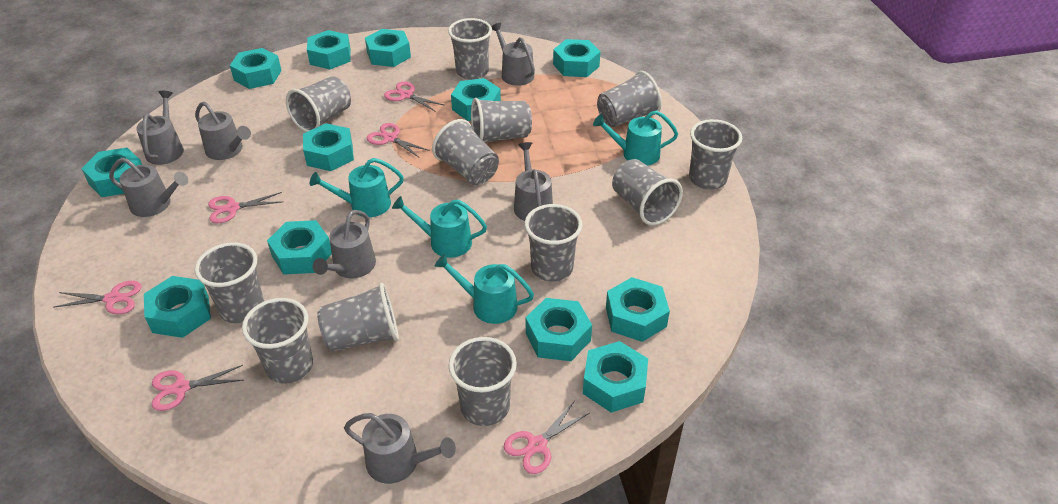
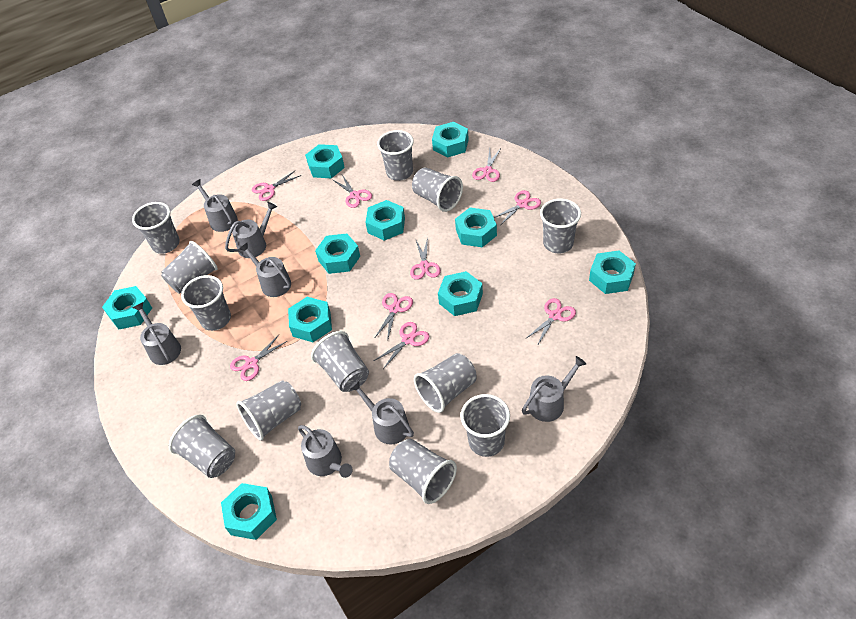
pink scissors: [53,281,142,314] [152,365,243,411] [208,192,282,223] [366,123,430,157] [384,82,444,112] [504,401,589,474] = 6 -> [230,335,287,381] [252,170,301,201] [333,175,372,208] [374,322,429,369] [375,293,413,342] [410,237,441,280] [472,148,501,182] [494,190,541,224] [527,298,576,346] = 9
turquoise nut: [82,147,142,197] [144,276,211,338] [230,48,282,89] [267,220,332,275] [303,123,354,171] [307,30,351,69] [365,29,411,67] [451,78,501,121] [526,298,592,361] [553,39,601,77] [583,341,648,413] [606,277,670,342] = 12 -> [102,286,152,329] [221,483,277,540] [288,297,332,342] [305,144,345,178] [315,233,360,274] [365,200,405,241] [432,122,469,158] [438,271,483,316] [455,208,497,247] [589,251,636,294] = 10
turquoise watering can: [310,158,404,217] [392,196,487,258] [435,254,534,324] [593,111,678,166] = 4 -> none = 0

